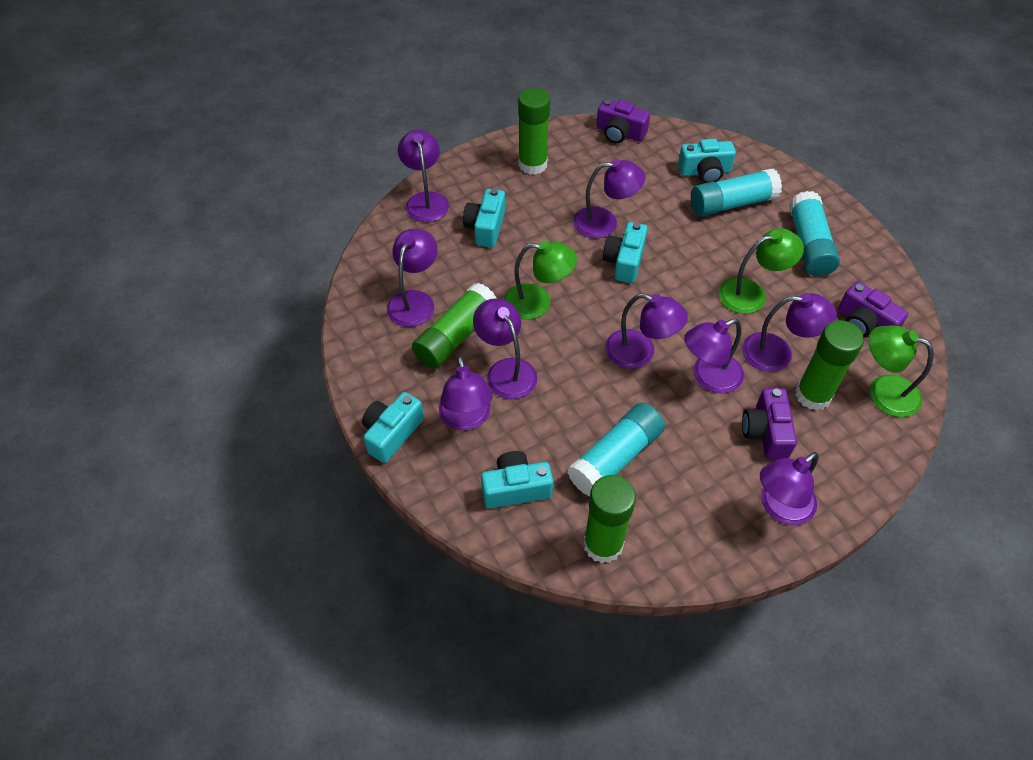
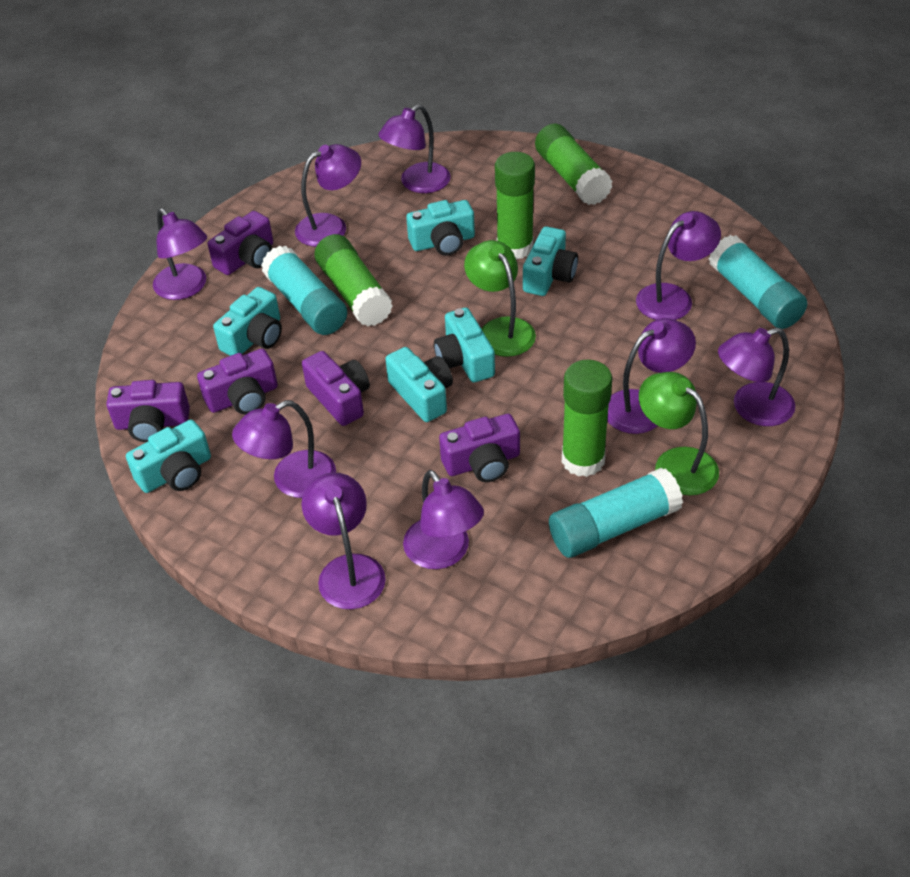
green lamp: [504,241,577,319] [719,228,804,314] [869,325,934,417] = 3 -> [464,240,536,357] [639,372,719,496] = 2
purple camera: [596,99,650,144] [742,388,797,460] [838,282,908,338] = 3 -> [106,380,190,442] [197,349,278,414] [208,211,273,275] [302,351,370,426] [439,414,520,482] = 5
turquoise camera: [362,392,424,463] [463,189,505,248] [481,451,553,509] [603,222,647,283] [678,139,736,183] = 5 -> [126,420,211,493] [213,287,282,356] [385,347,453,422] [406,200,475,256] [434,308,495,383] [523,226,578,296] = 6

